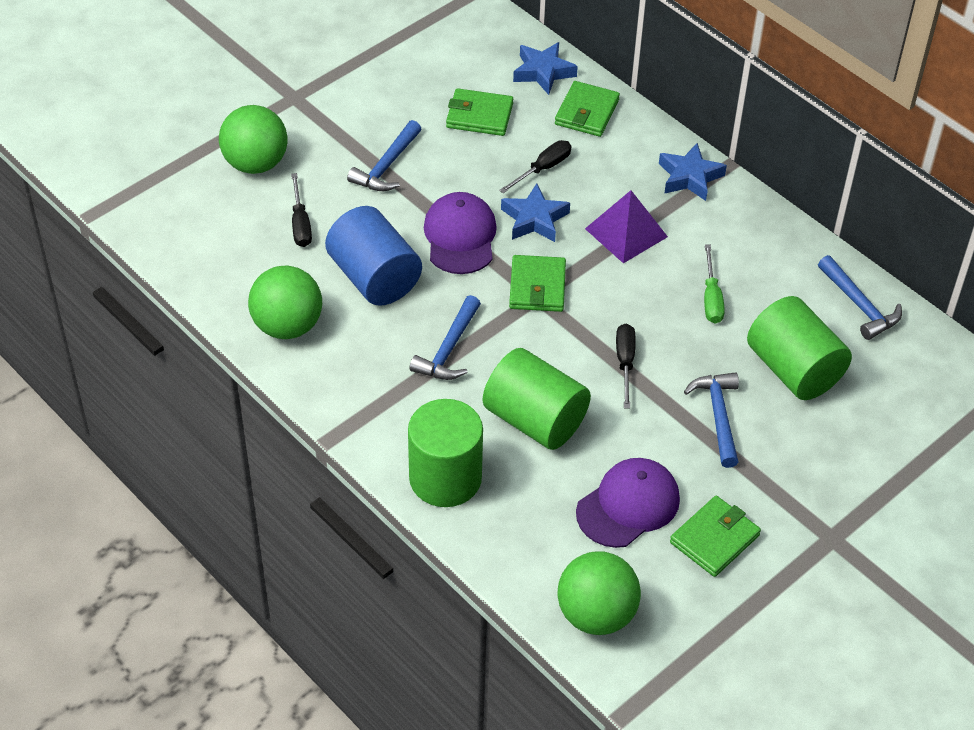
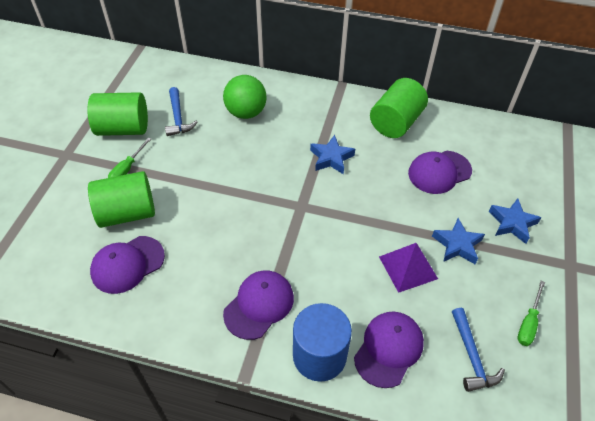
black screwdriver: [291,173,312,247] [499,140,571,193] [616,324,636,409] = 3 -> none = 0
blue hammer: [347,120,421,191] [410,295,481,380] [684,372,739,468] [818,255,902,340] = 4 -> [165,87,198,136] [452,308,505,392] = 2
green ball: [219,105,288,174] [248,265,322,339] [557,551,641,635] = 3 -> [223,75,267,119] = 1
green screwdriver: [704,245,725,324] = 1 -> [108,137,151,178] [518,281,545,346] = 2
green wallet: [446,88,513,136] [509,255,566,312] [555,81,620,137] [670,496,761,577] = 4 -> none = 0
purple cap: [424,192,497,274] [576,458,680,548] = 2 -> [90,236,165,294] [223,271,294,340] [354,312,424,388] [408,151,472,194] = 4

